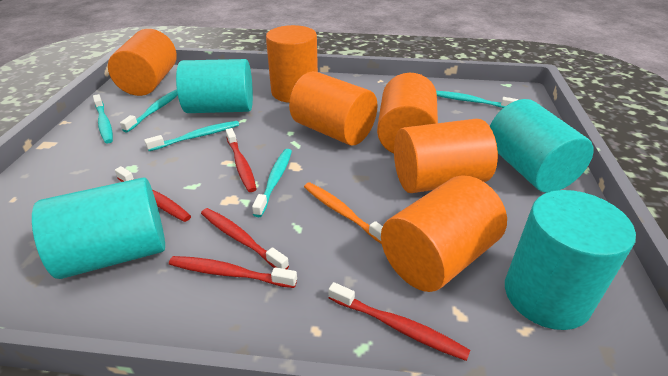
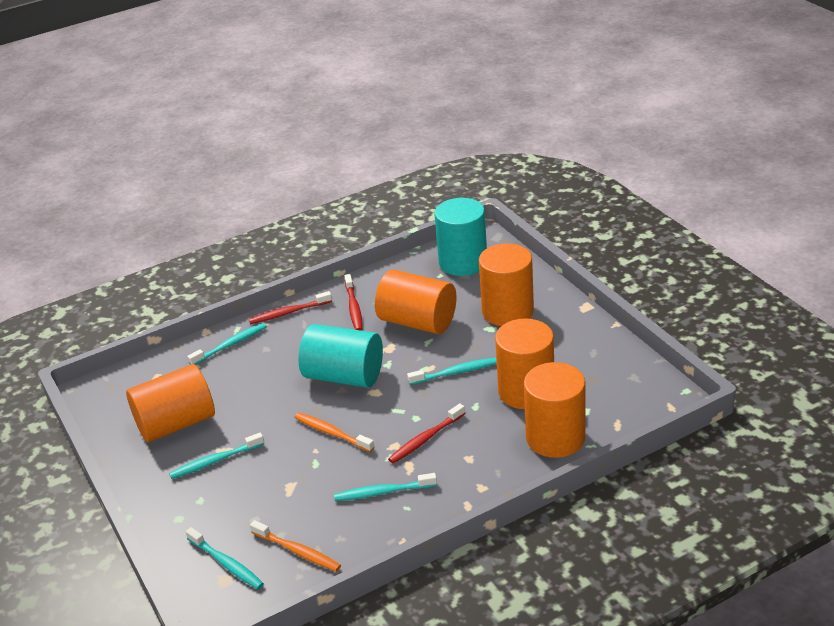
orange cylinder: [108,29,177,96] [266,25,318,103] [289,71,378,146] [377,73,438,154] [381,175,507,292] [394,119,498,193] = 6 -> [126,364,215,442] [375,270,457,334] [479,243,534,326] [495,318,554,409] [524,362,586,458] = 5
orange toothbrush: [304,182,383,244] = 1 -> [250,520,341,572] [294,413,374,452] = 2
red toothbrush: [115,166,191,222] [169,256,297,288] [201,208,289,269] [226,128,257,192] [329,282,470,361] = 5 -> [249,291,332,324] [345,274,363,330] [388,403,465,463] = 3
turquoise cylinder: [32,178,165,279] [176,59,253,113] [490,99,594,193] [505,190,636,330] = 4 -> [298,324,383,388] [434,198,487,276] = 2

